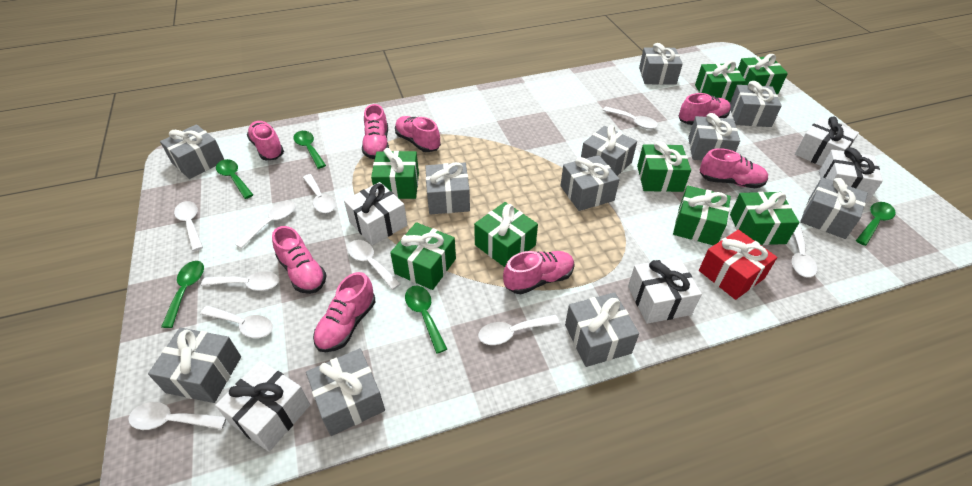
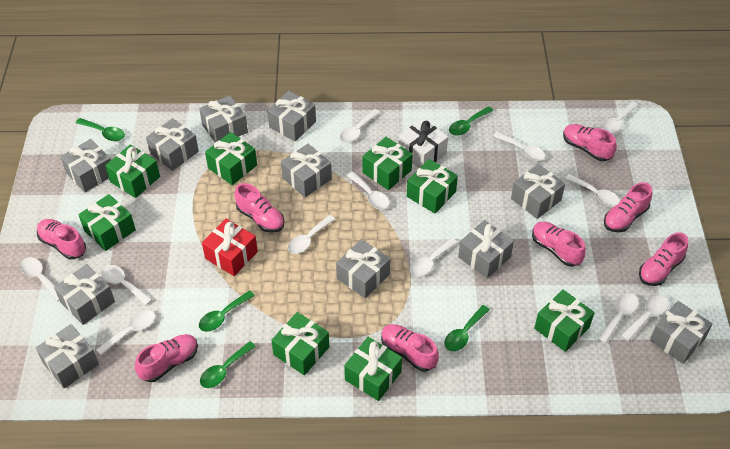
white gift: [215,360,310,452] [344,182,407,245] [628,257,702,324] [795,117,859,166] [819,148,883,203] = 5 -> [398,118,448,168] = 1
white spoon: [128,402,226,430] [174,201,203,251] [200,306,273,338] [201,271,279,291] [235,201,296,249] [303,174,336,213] [347,240,401,290] [478,315,560,345] [603,107,658,129] [792,225,817,278] = 10 -> [20,257,59,301] [96,310,155,355] [101,265,152,305] [288,215,335,254] [340,109,380,143] [347,172,389,209] [410,238,458,277] [493,132,545,161] [565,174,620,207] [598,293,639,344] [602,102,638,134] [621,295,669,341] = 12

